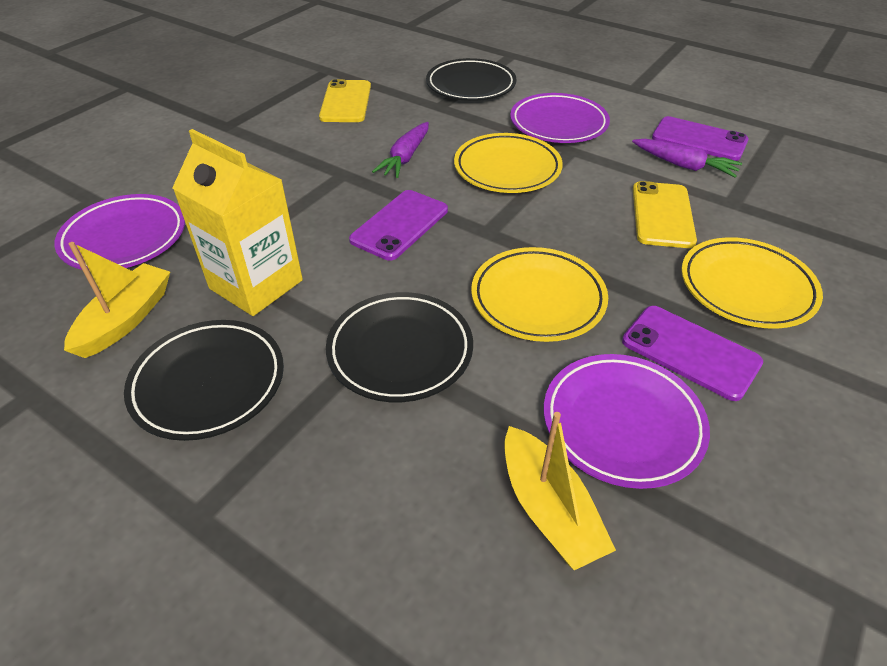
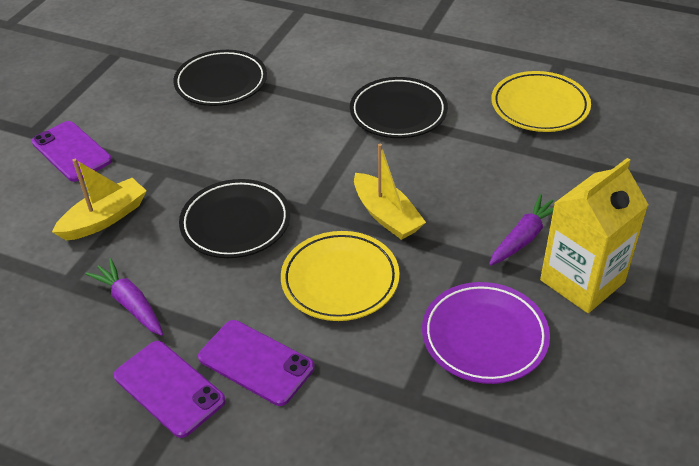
purple plate: [54,194,185,271] [510,93,610,143] [544,354,710,489] = 3 -> [422,282,550,384] = 1
yellow phone: [319,79,371,122] [633,181,697,248] = 2 -> none = 0
yellow plate: [454,133,563,193] [471,247,608,342] [681,237,823,329] = 3 -> [281,231,400,321] [491,71,591,132] = 2

